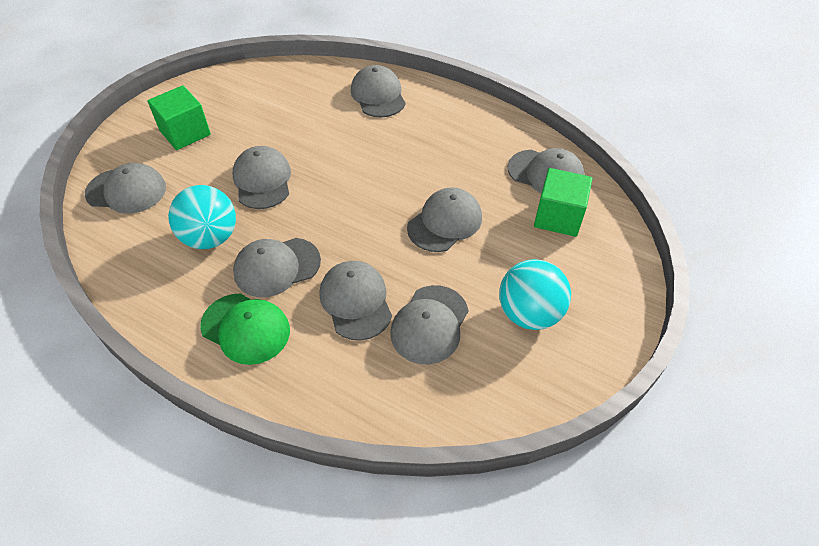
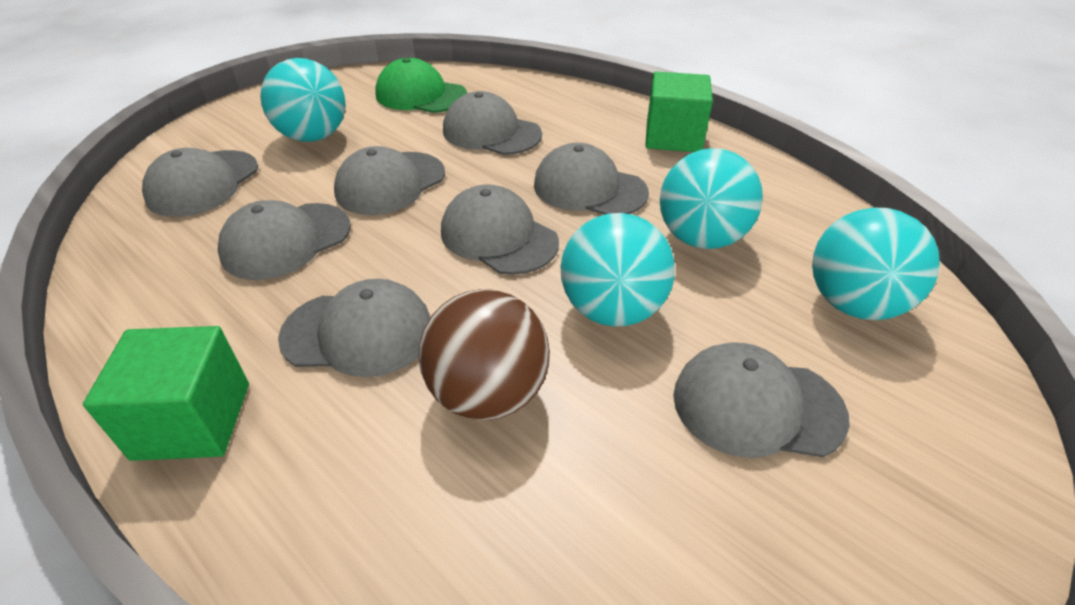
brown ball: none = 0 -> [419,289,550,420] = 1
turquoise ball: [168,185,236,249] [499,259,571,330] = 2 -> [260,58,346,142] [560,213,675,327] [660,148,763,249] [812,208,940,320] = 4

